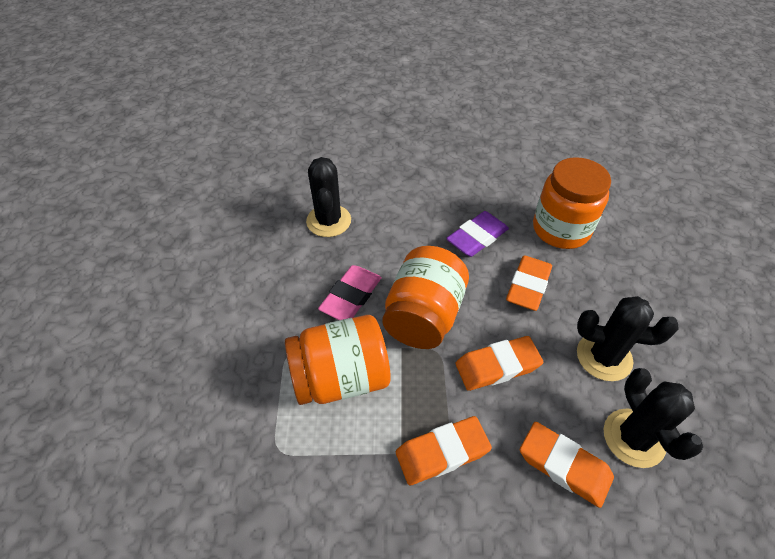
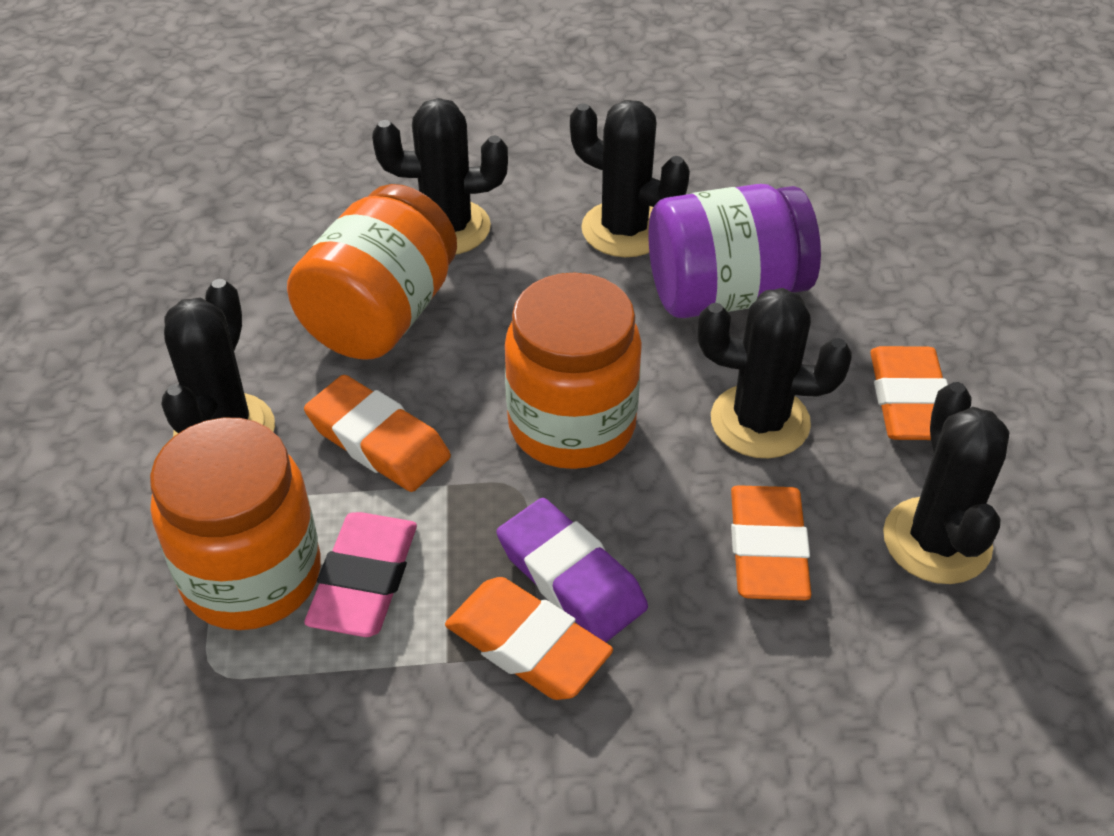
black cactus: [306,157,351,237] [577,296,679,381] [604,368,703,468] = 3 -> [161,279,275,437] [372,98,508,255] [570,100,690,257] [698,288,852,458] [883,382,1009,584] = 5
purple jar: none = 0 -> [649,184,821,318] = 1

